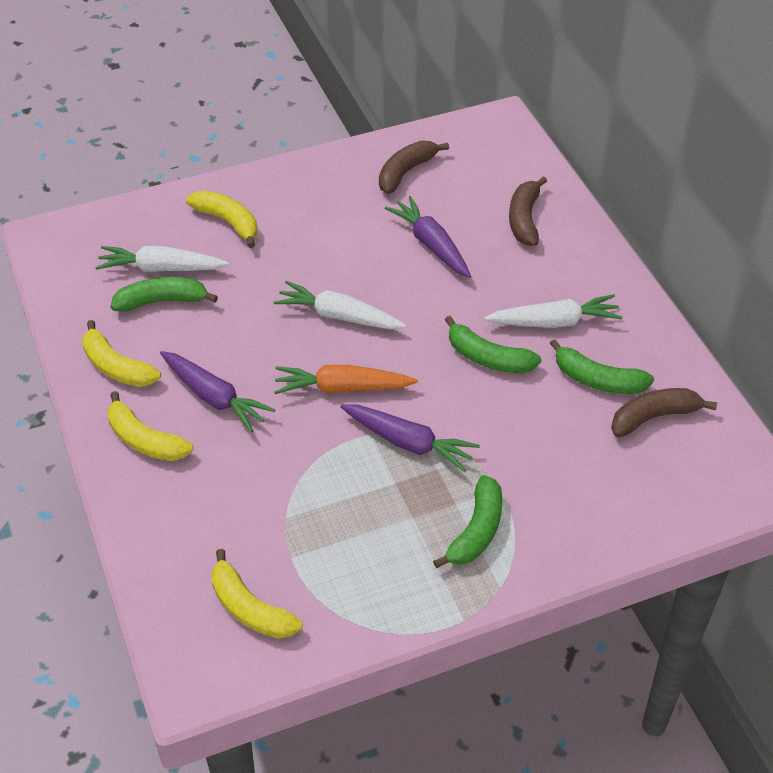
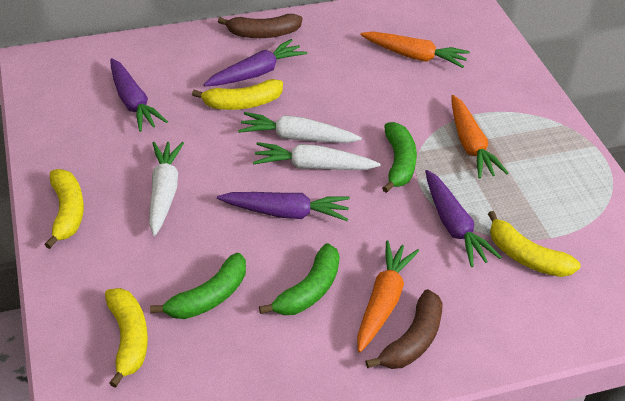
brown banana: [379,141,449,194] [509,176,547,246] [611,388,717,437] = 3 -> [218,14,302,38] [365,289,443,369] = 2
green banana: [111,277,218,312] [433,475,502,568] [445,316,541,373] [550,339,654,394] = 4 -> [150,253,246,319] [259,243,340,315] [382,122,417,193] = 3
orange carrot: [274,365,418,394] = 1 -> [357,240,419,353] [360,31,470,68] [451,95,508,179] = 3
purple carrot: [160,351,275,433] [341,404,480,472] [385,196,471,278] = 3 -> [110,58,168,132] [203,39,307,86] [217,192,350,221] [425,170,502,267] = 4

